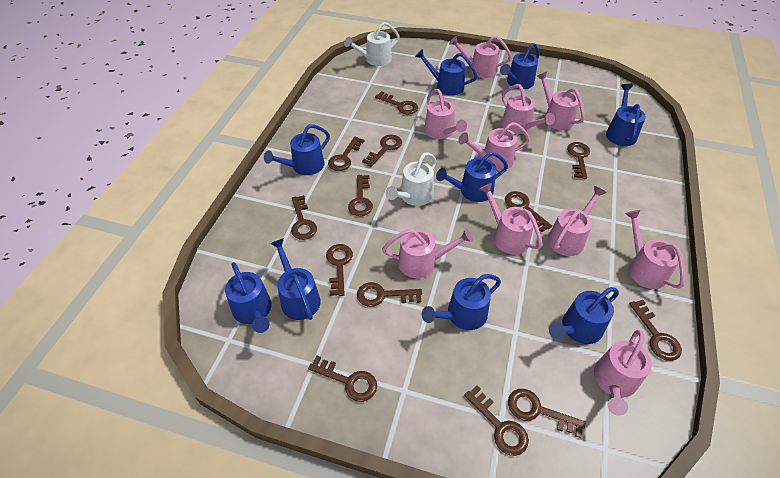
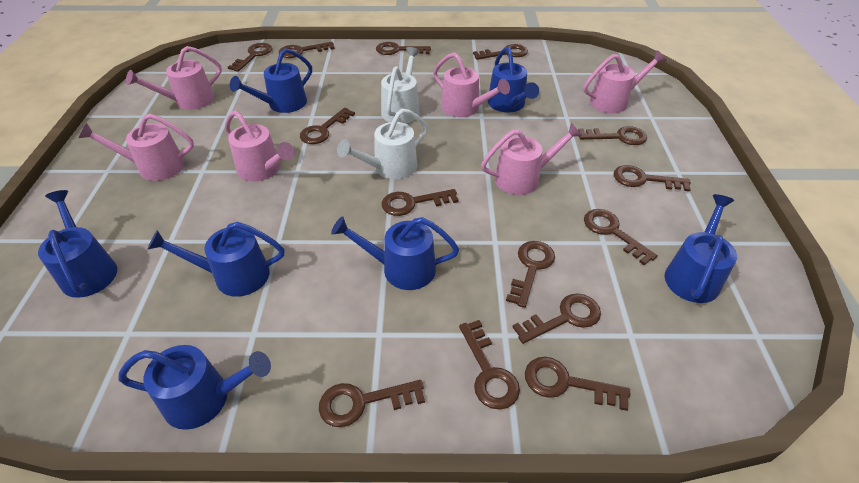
blue watering can: [225,262,272,333] [264,124,330,175] [270,238,321,320] [415,49,477,96] [422,274,501,330] [436,152,508,202] [500,43,540,89] [549,287,619,344] [606,84,646,146] = 9 -> [38,190,117,298] [118,345,271,430] [147,222,284,297] [230,48,312,113] [331,216,459,290] [488,47,539,112] [665,194,737,303] = 7
brown key: [291,195,317,240] [308,355,377,402] [326,244,353,296] [328,137,364,171] [348,175,373,216] [357,282,422,307] [362,135,402,167] [375,91,418,114] [464,386,529,456] [505,191,552,232] [508,389,586,438] [567,142,590,179] [629,300,682,361] = 13 -> [228,43,272,72] [279,42,335,58] [300,108,355,144] [319,380,425,427] [376,42,431,55] [382,189,459,216] [459,320,520,410] [473,44,528,60] [506,241,555,308] [513,293,601,344] [525,357,630,411] [578,126,647,145] [584,209,658,265] [614,165,691,192] = 14
pink watering can: [382,229,473,278] [424,89,467,139] [449,36,512,78] [458,122,530,170] [480,183,543,254] [501,84,555,134] [536,72,585,130] [548,186,607,256] [594,330,652,416] [625,210,685,289] = 10 -> [79,114,194,181] [126,46,222,110] [225,110,295,182] [433,52,510,117] [481,123,582,195] [583,50,666,113] = 6

